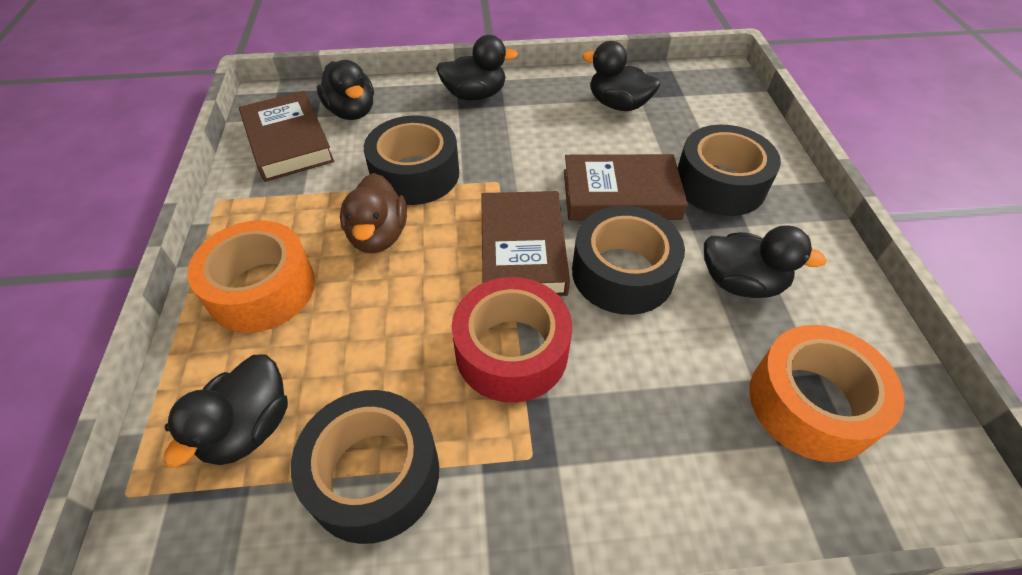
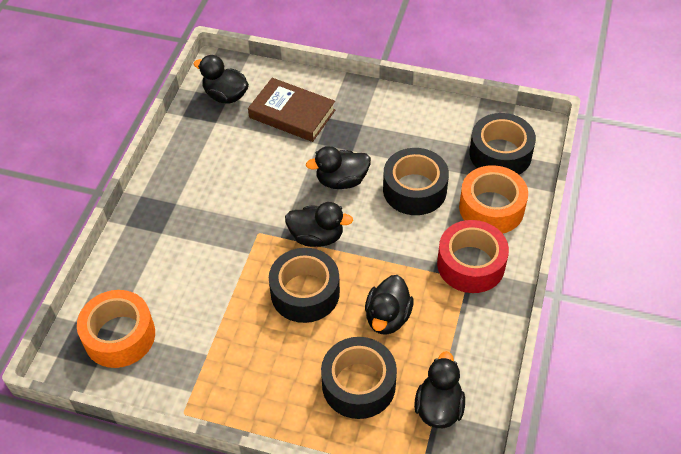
brown book: [239,90,334,182] [481,191,570,296] [564,154,688,220] = 3 -> [248,78,335,142] = 1
brown duck: [340,173,407,253] = 1 -> none = 0

